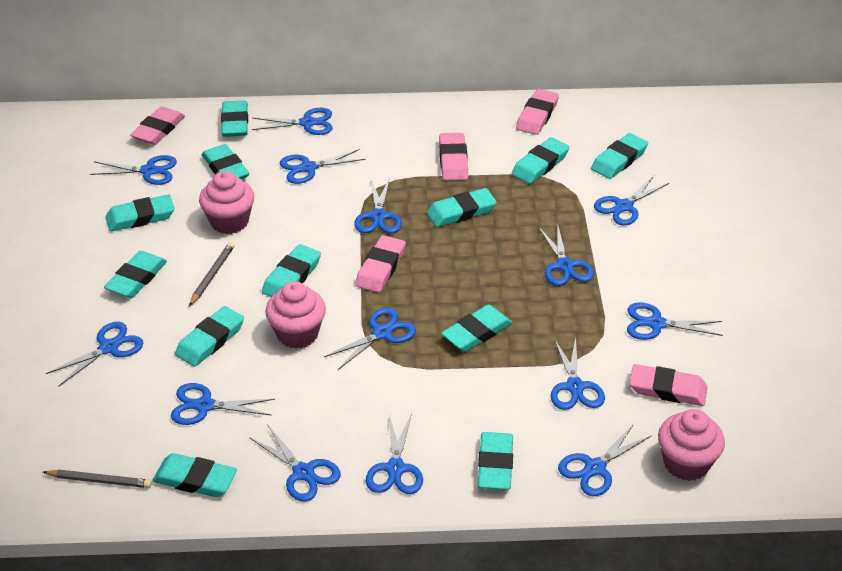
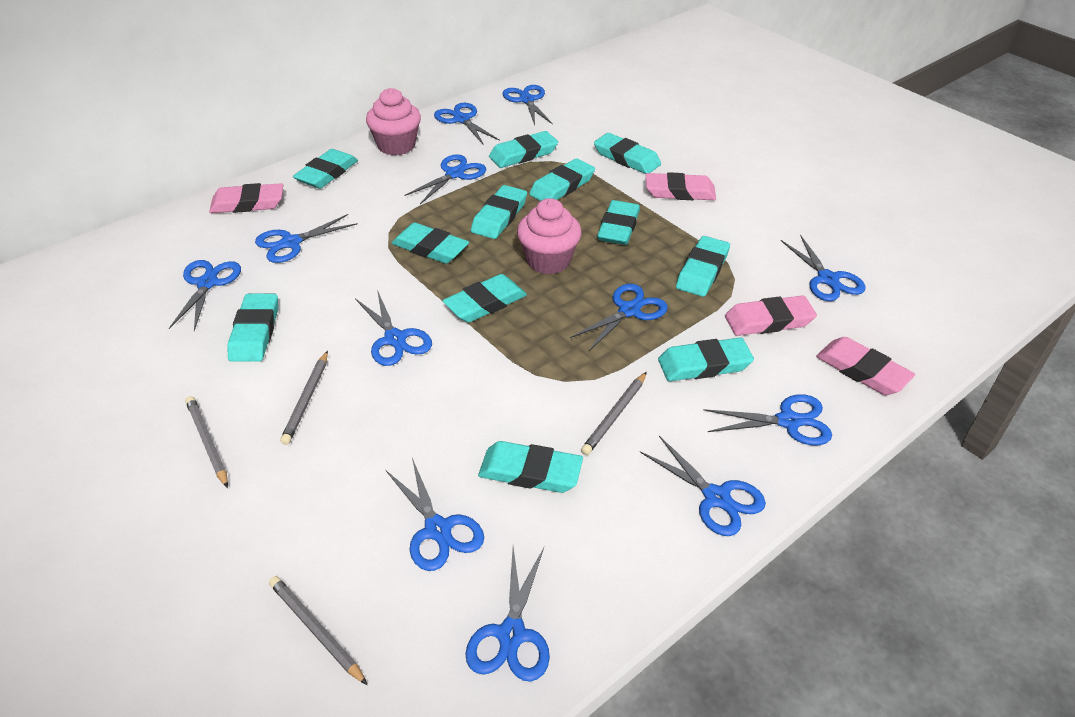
blue scissors: [46,322,144,387] [90,155,177,185] [171,383,275,425] [249,425,341,502] [252,108,332,135] [280,149,366,184] [324,308,416,370] [354,178,402,233] [366,413,423,494] [538,223,594,286] [551,337,605,410] [558,424,652,496] [594,176,669,225] [627,302,723,340] = 14 -> [169,260,241,331] [255,214,358,263] [355,290,432,366] [386,458,484,571] [405,154,486,204] [434,103,500,145] [465,547,550,682] [503,85,553,125] [570,284,668,351] [640,436,766,536] [704,394,832,446] [781,235,866,301] = 12
grey pencil: [43,470,152,488] [189,242,234,306] = 2 -> [185,396,228,488] [269,576,367,685] [280,351,328,445] [581,372,647,455] = 4
pink cupcake: [199,171,254,234] [265,281,326,349] [658,409,725,481] = 3 -> [366,88,421,156] [517,198,581,274] = 2
pink eraser: [130,106,185,145] [355,235,406,293] [439,133,468,181] [516,89,559,135] [629,364,707,406] = 5 -> [209,183,283,213] [646,172,716,200] [725,295,817,336] [816,337,915,395] = 4

